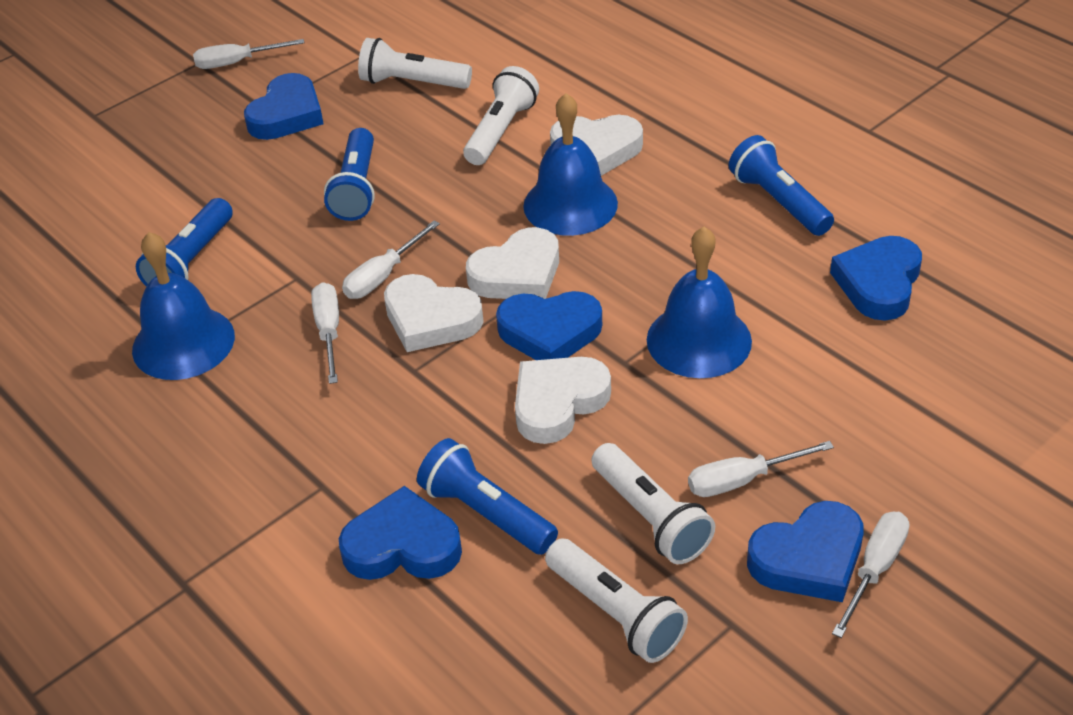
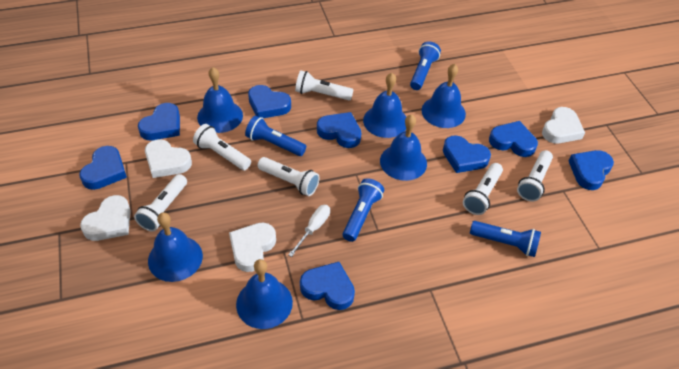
blue bell: [132,232,235,380] [523,93,618,236] [647,227,752,378] = 3 -> [148,212,203,282] [197,67,243,133] [236,259,293,329] [363,73,406,138] [380,114,427,181] [422,64,466,128] = 6
blue heart: [244,73,323,140] [339,486,462,580] [496,291,602,360] [747,501,864,602] [830,236,922,321] = 5 -> [79,146,127,190] [138,103,180,140] [248,85,291,118] [300,262,355,310] [317,112,361,148] [443,136,491,173] [489,121,538,157] [569,150,614,190] = 8
white flashlight: [358,38,472,89] [463,66,539,165] [545,538,688,663] [592,443,715,564] = 4 -> [134,174,187,232] [193,124,251,170] [258,157,320,196] [295,70,353,100] [463,163,503,215] [517,150,553,201] = 6
white screwdriver: [193,39,304,69] [311,282,339,384] [342,221,440,299] [688,441,834,497] [832,512,909,638] = 5 -> [288,205,330,257] = 1

